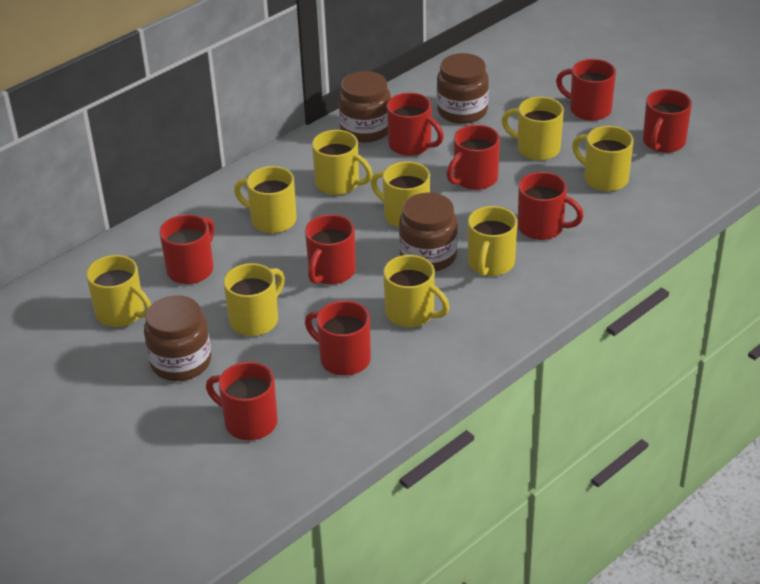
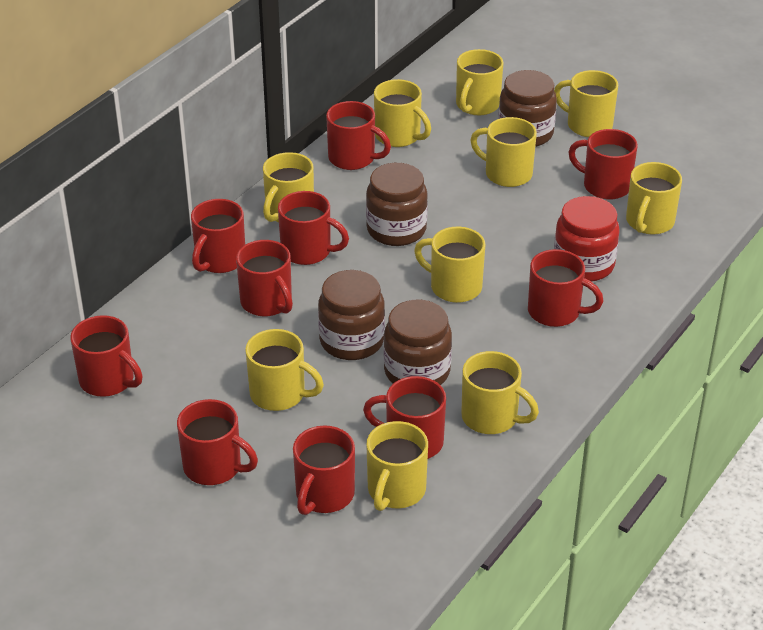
red jar: none = 0 -> [554,196,620,282] = 1
red mug: [159,214,215,284] [206,362,278,440] [305,214,356,285] [305,301,371,376] [387,93,444,156] [447,125,500,190] [518,172,584,240] [556,59,616,121] [643,89,692,153] = 9 -> [71,315,143,397] [177,399,258,485] [191,199,245,273] [236,240,293,316] [278,191,349,265] [293,426,355,515] [326,101,391,170] [363,376,446,459] [528,249,603,327] [568,129,638,200] = 10
yellow mug: [86,255,151,327] [224,263,285,336] [234,166,297,233] [312,130,373,195] [371,162,430,228] [383,255,450,327] [468,206,518,276] [502,97,564,161] [572,126,633,192] = 9 -> [245,329,324,411] [263,152,314,222] [366,421,428,511] [374,79,431,147] [414,227,485,303] [456,49,504,115] [461,351,539,434] [470,117,537,187] [554,70,618,137] [626,162,682,235] = 10

